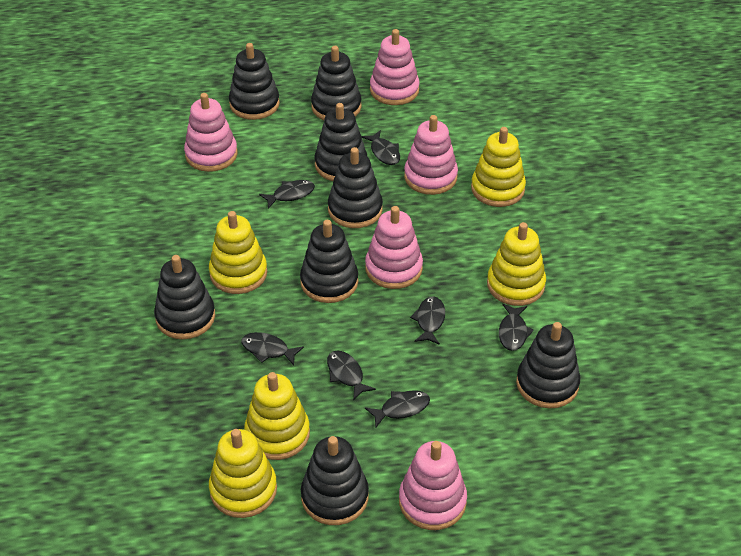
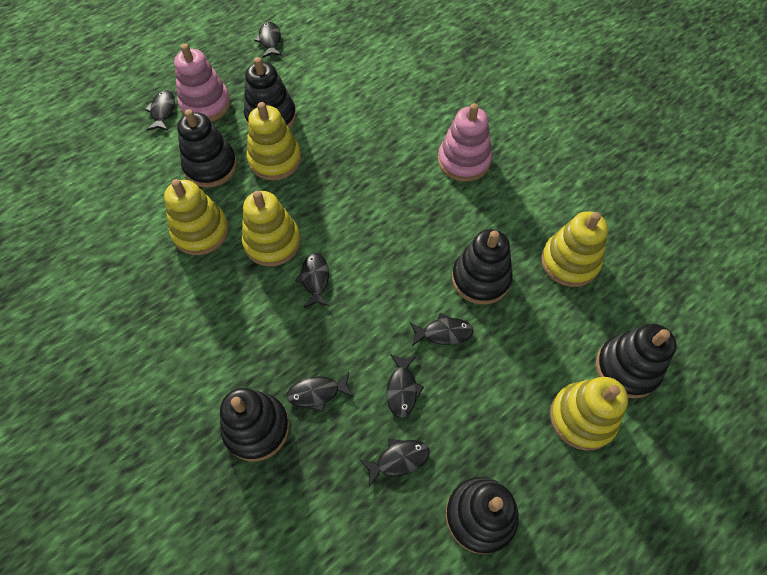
black stacking toy: [154,255,215,339] [229,43,280,120] [300,220,358,303] [301,436,369,525] [311,46,362,120] [314,103,367,181] [328,147,383,228] [516,322,580,409] = 8 -> [177,109,237,188] [220,388,290,461] [244,57,296,129] [446,477,519,554] [452,229,513,305] [596,324,676,398] = 6
pink stacking toy: [184,93,237,172] [365,206,423,289] [370,29,420,105] [399,441,467,530] [404,115,458,195] = 5 -> [174,44,231,122] [438,103,492,182] = 2

